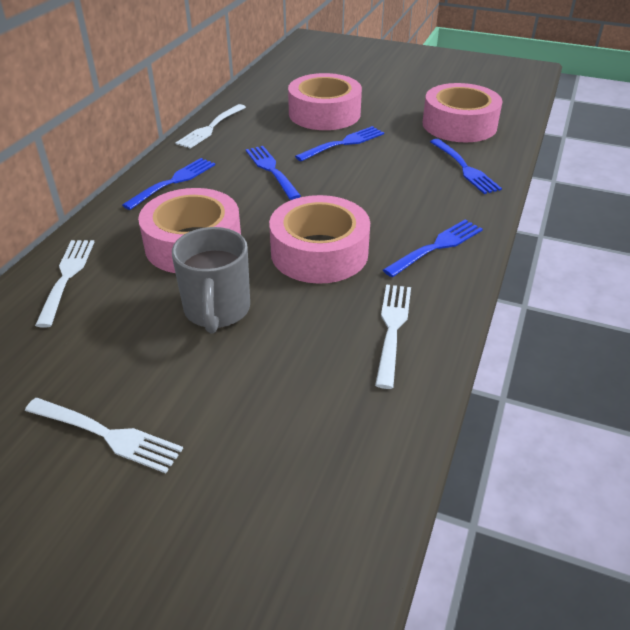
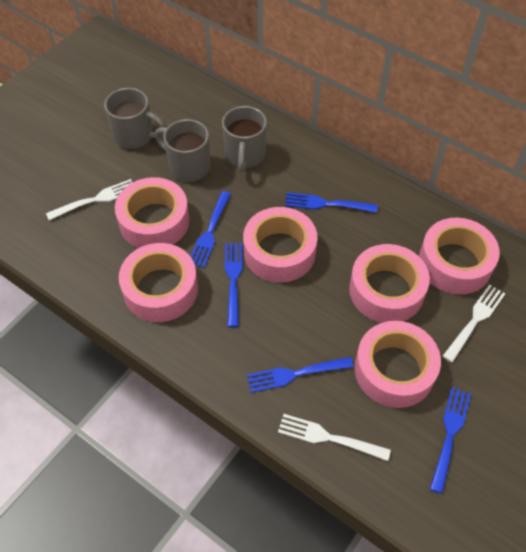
grey mug: [172,227,250,333] = 1 -> [104,88,167,149] [155,119,211,182] [222,106,267,173] = 3
pink tape: [138,188,241,273] [269,195,370,284] [288,73,362,130] [423,83,503,142] = 4 -> [115,177,190,248] [119,243,198,322] [243,207,317,283] [349,244,430,323] [354,321,441,408] [419,218,500,294] = 6
white fork: [25,398,183,473] [35,240,94,328] [176,104,246,149] [375,284,411,389] = 4 -> [46,179,133,221] [278,414,391,461] [443,284,505,363] = 3

